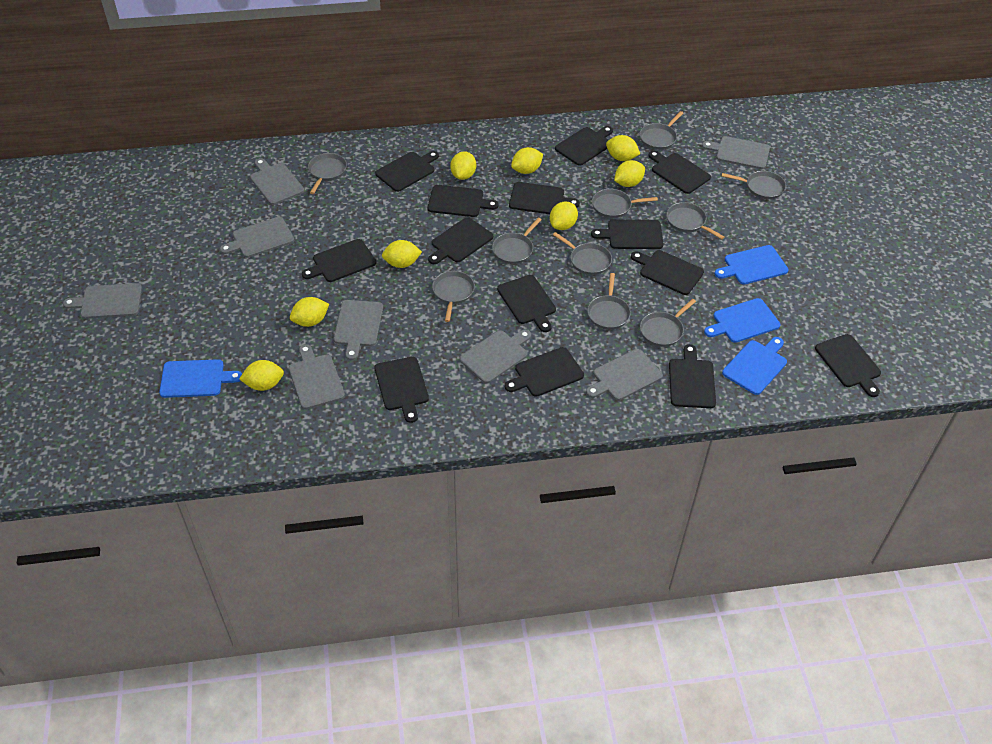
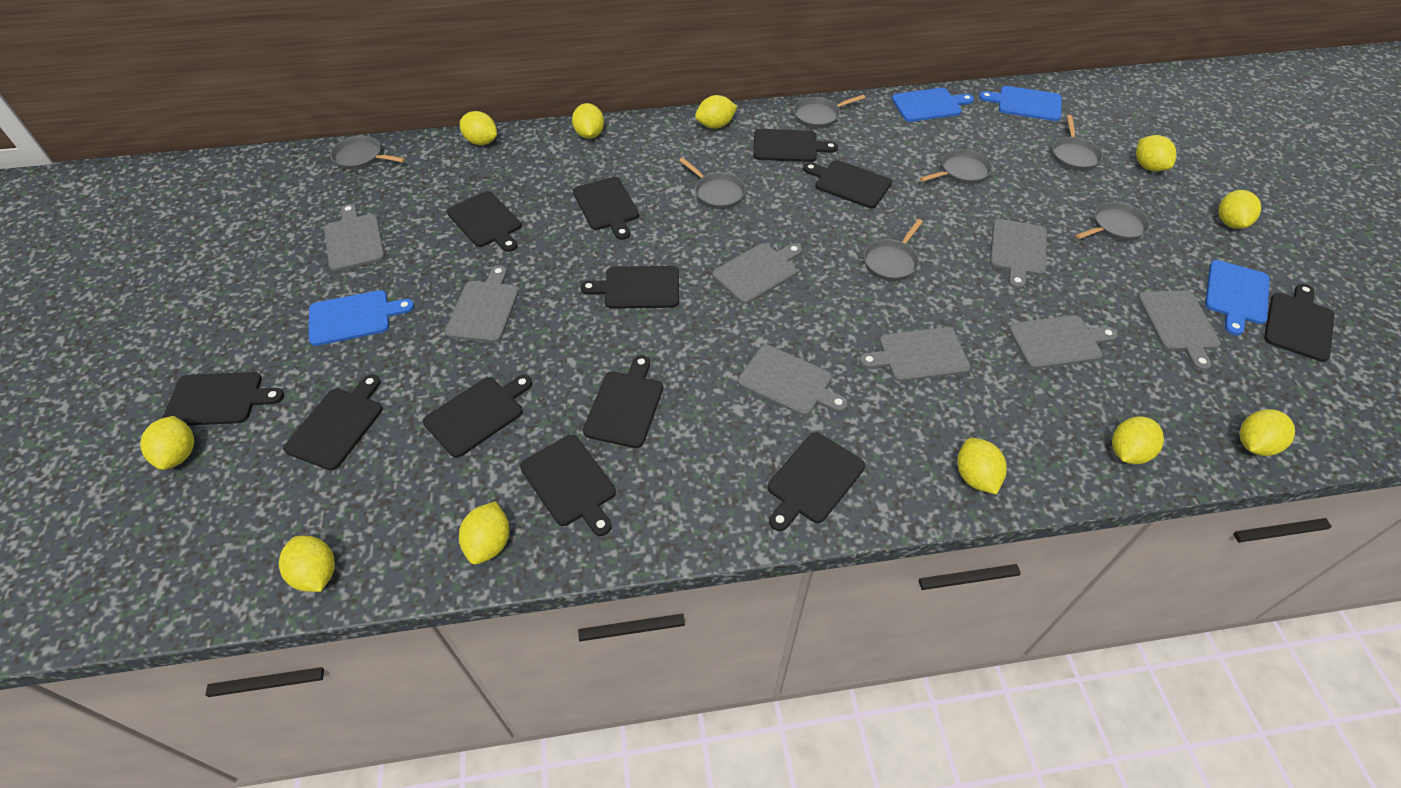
black cutting board: [302,239,376,282] [375,151,439,192] [375,357,429,423] [427,185,499,217] [428,217,493,264] [497,275,556,332] [505,347,584,397] [509,182,580,214] [555,126,613,166] [591,219,663,249] [631,250,704,295] [648,151,711,194] [669,344,716,408] [815,334,881,397] = 14 -> [162,372,284,425] [283,374,383,470] [423,375,532,458] [447,191,521,252] [520,435,616,536] [573,177,639,240] [580,266,679,309] [583,355,663,448] [753,129,838,162] [768,432,865,531] [803,160,892,208] [1264,284,1334,362] = 12
grey pan: [308,153,347,194] [432,271,475,322] [492,218,542,264] [553,232,612,275] [587,273,631,330] [592,189,658,218] [640,111,683,150] [640,299,696,347] [666,202,724,239] [722,171,786,199] = 10 -> [330,136,405,170] [679,158,746,209] [794,95,866,128] [864,219,923,281] [920,149,992,184] [1052,115,1103,171] [1075,202,1150,241] = 7
yellow lemon: [239,360,284,391] [290,297,329,327] [382,240,422,268] [450,151,476,180] [511,147,543,174] [550,202,578,230] [606,135,640,161] [614,160,645,187] = 8 -> [140,416,194,470] [279,535,335,592] [459,501,509,564] [460,111,497,145] [572,103,604,139] [695,95,737,129] [957,438,1007,494] [1112,417,1164,464] [1136,135,1176,172] [1219,190,1261,229] [1240,409,1295,456] = 11

